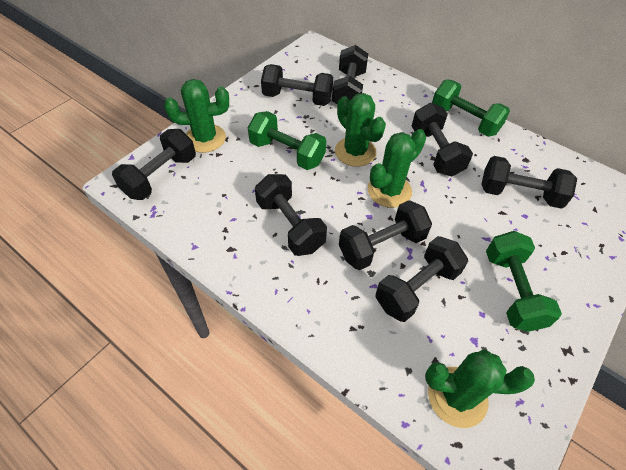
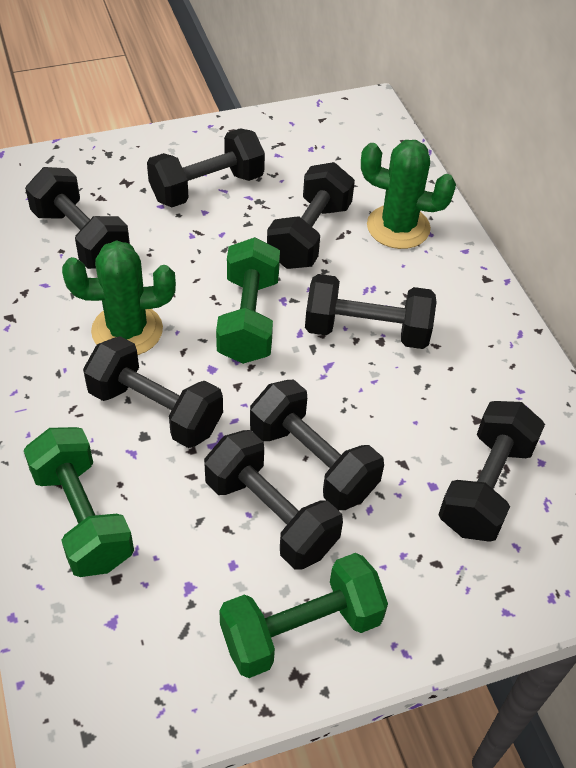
green cactus: [164,79,229,153] [335,93,386,167] [368,129,426,208] [425,349,535,428] = 4 -> [62,240,176,355] [361,140,456,249] = 2

